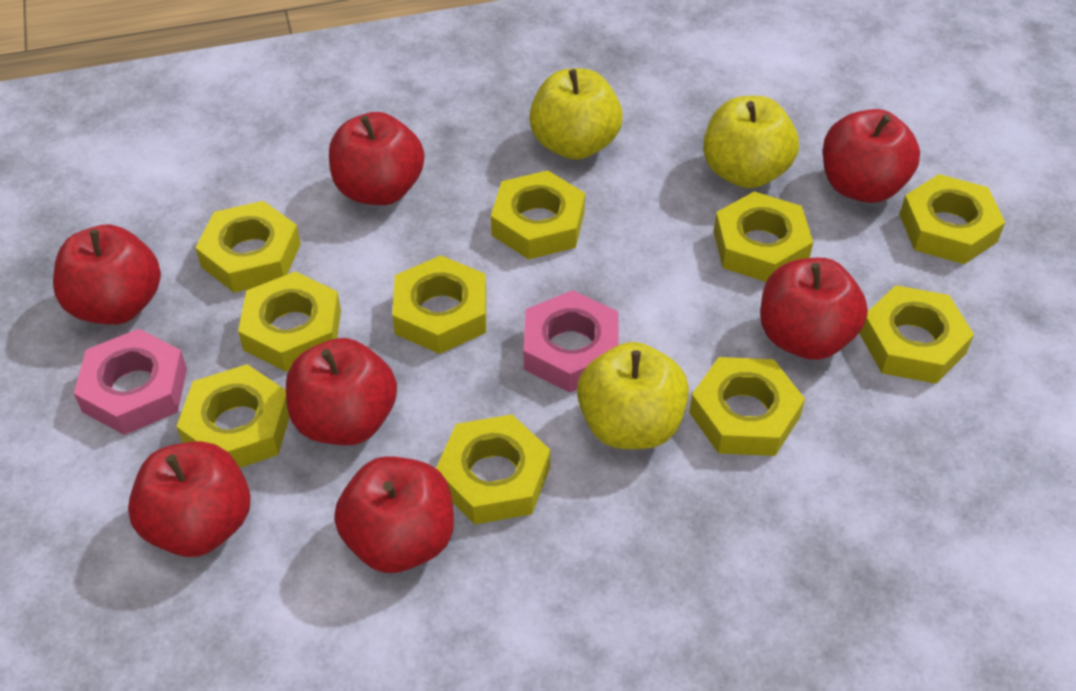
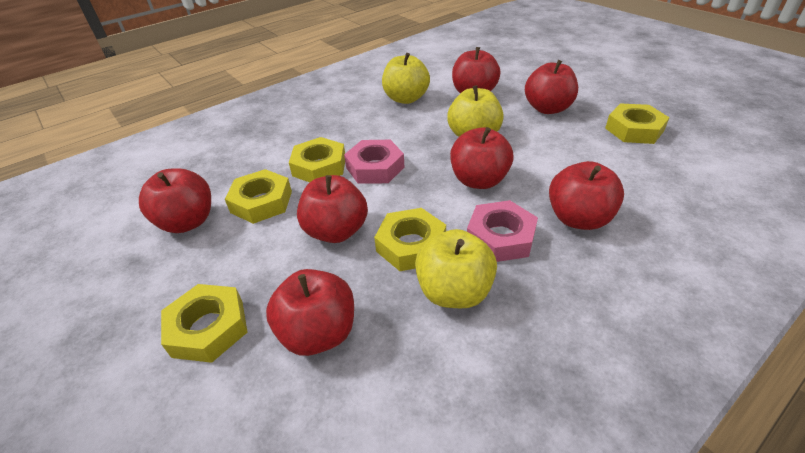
yellow nut: [176,364,290,468] [196,201,301,293] [238,271,341,372] [392,255,486,354] [436,414,550,525] [491,170,585,260] [689,357,805,456] [714,191,813,282] [859,285,974,384] [899,174,1005,264] = 10 -> [161,284,247,363] [225,169,292,224] [289,137,345,182] [374,208,446,271] [605,103,670,144] = 5

